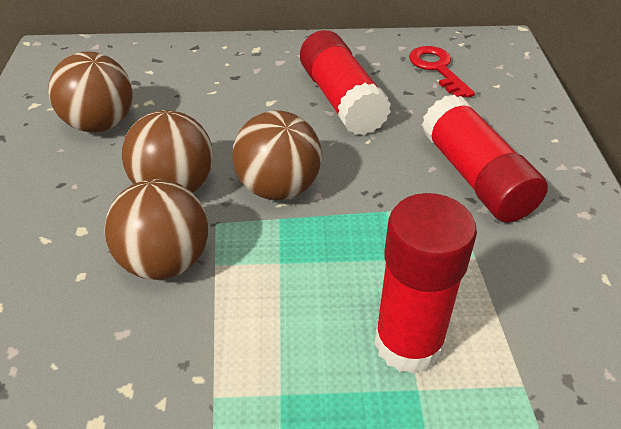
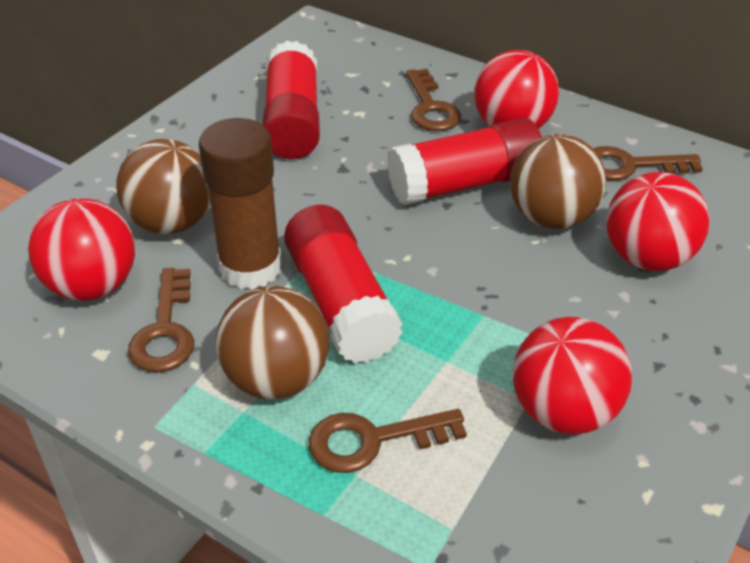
brown ball: [49,51,132,132] [104,179,208,280] [122,110,213,193] [232,110,322,200] = 4 -> [116,139,210,234] [216,286,329,399] [510,134,606,229] = 3
brown glue stick: none = 0 -> [199,118,282,289] = 1
brown key: none = 0 -> [128,268,194,372] [309,409,467,473] [406,69,461,131] [593,146,703,180] = 4
red ball: none = 0 -> [28,198,135,301] [474,50,559,129] [513,317,632,434] [606,172,710,271] = 4
red key: [409,46,475,98] = 1 -> none = 0

